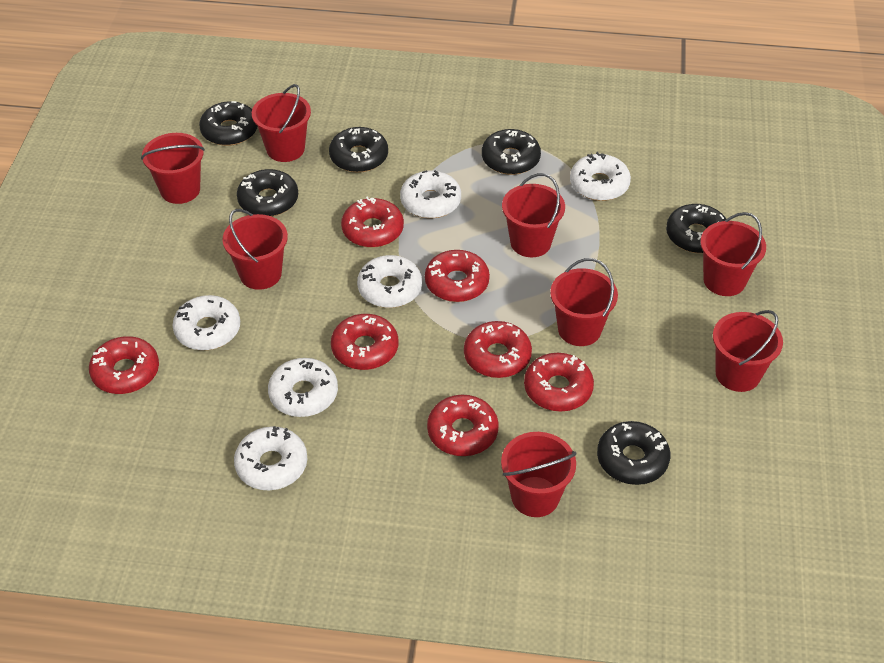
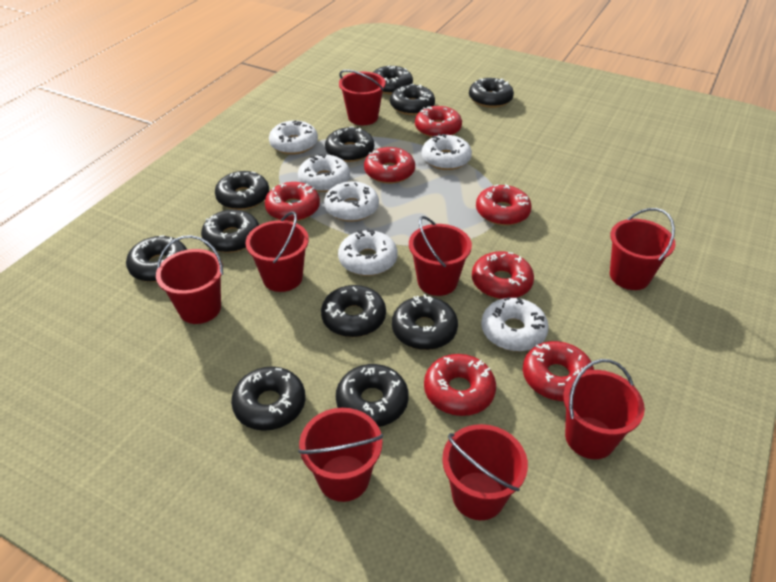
black donut: [199,101,258,146] [237,169,298,217] [329,127,388,173] [482,129,541,175] [597,421,670,485] [666,204,726,253] = 6 -> [126,235,187,282] [201,209,259,253] [215,171,269,210] [231,366,305,431] [321,285,386,337] [325,126,374,162] [336,364,409,427] [373,65,413,94] [390,84,435,115] [392,294,458,350] [469,78,514,108] = 11

